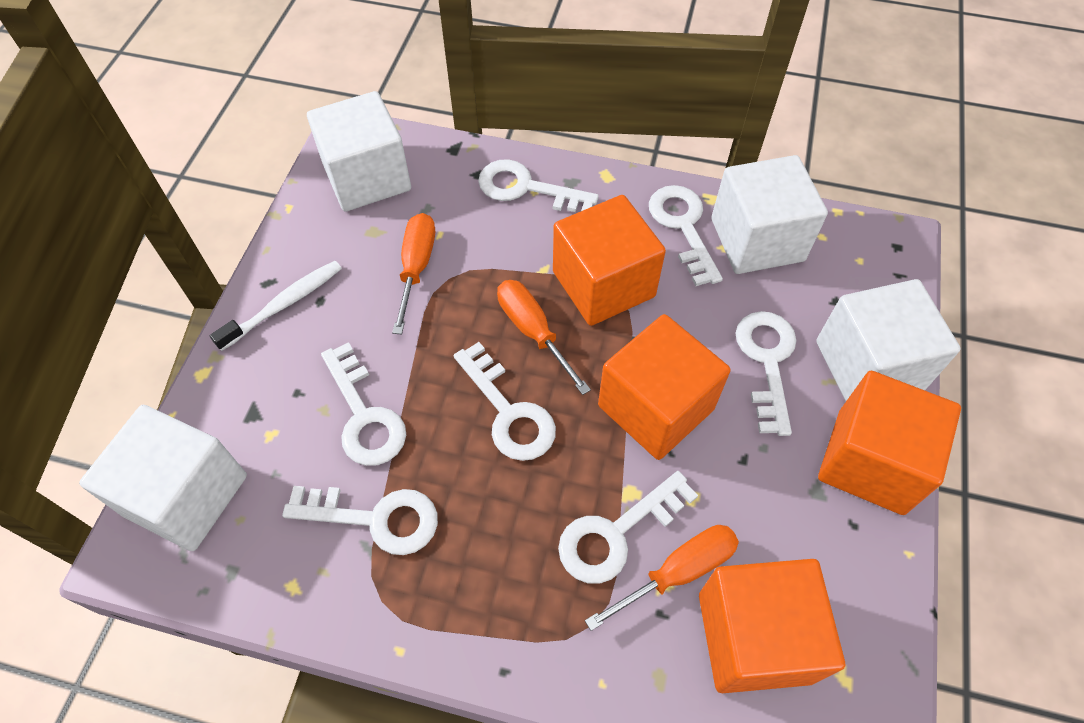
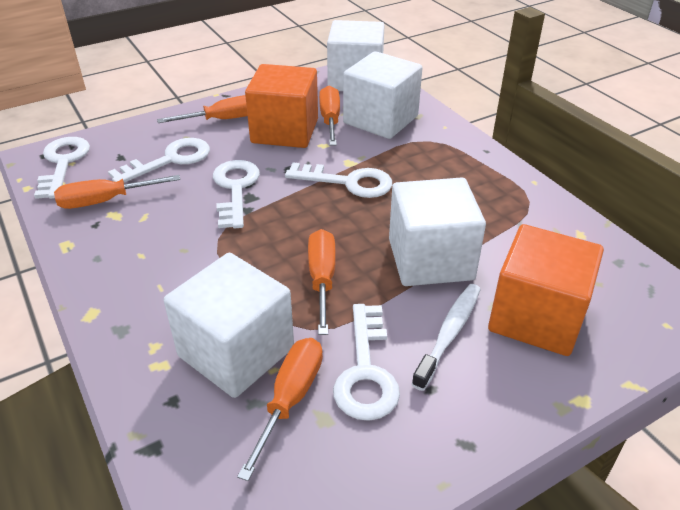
orange cube: [553,195,666,326] [598,314,731,460] [699,559,845,693] [818,371,961,515] = 4 -> [245,64,318,148] [488,224,604,356] = 2
orange screwdriver: [392,213,435,335] [497,280,591,395] [585,525,739,631] = 3 -> [54,175,180,209] [157,95,247,123] [237,338,323,481] [308,229,336,335] [319,86,340,146] = 5
white key: [282,486,438,555] [321,342,406,466] [454,342,556,461] [478,159,599,212] [558,471,698,584] [649,185,723,286] [735,311,796,436] = 7 -> [34,137,90,199] [108,138,210,183] [213,160,260,228] [285,162,392,198] [333,304,400,421] = 5

